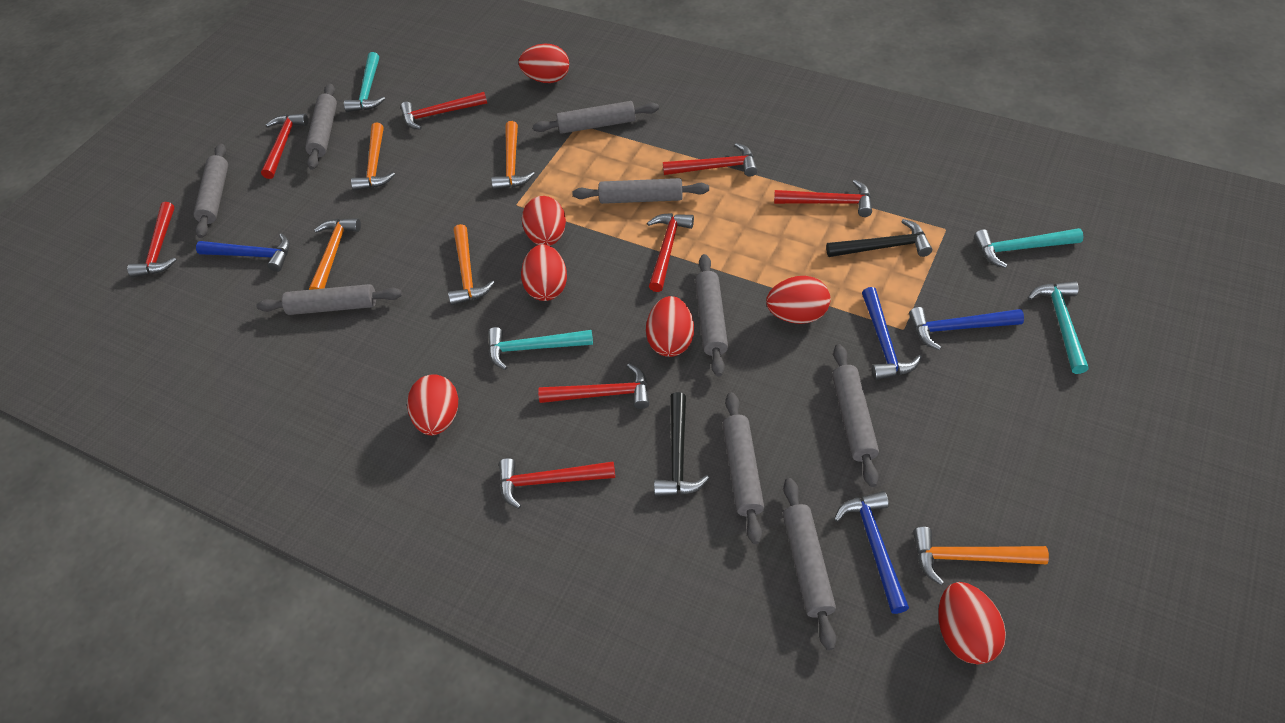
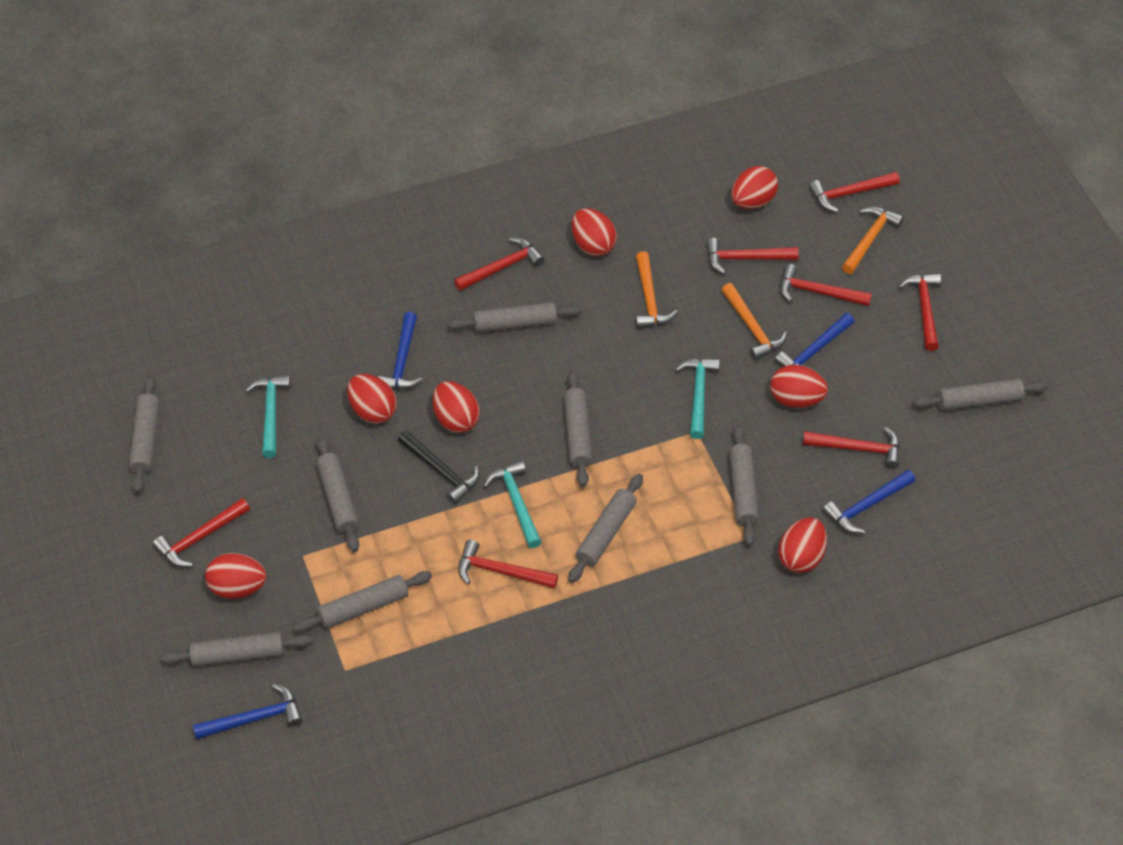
black hammer: [654,392,709,496] [826,219,932,257] = 2 -> [398,430,479,504] = 1
orange hammer: [309,218,361,290] [351,122,395,191] [448,224,495,305] [491,121,535,190] [913,527,1049,585] = 5 -> [635,251,678,329] [722,283,787,360] [842,207,904,274] = 3
turquoise hammer: [344,52,385,112] [488,327,593,370] [974,228,1084,268] [1028,281,1089,374] = 4 -> [245,375,290,458] [483,460,542,548] [675,358,720,439] = 3

